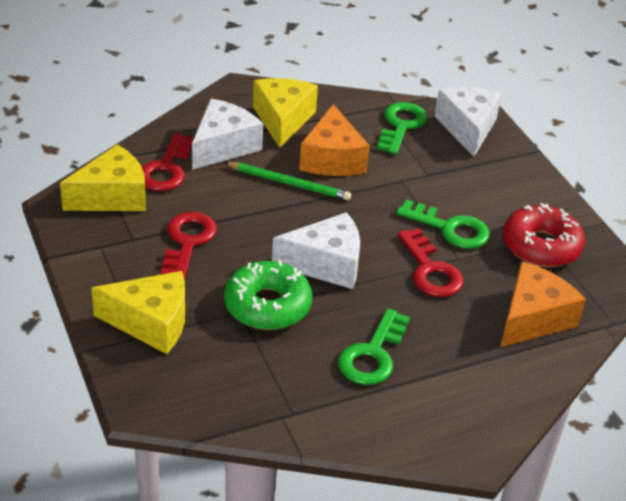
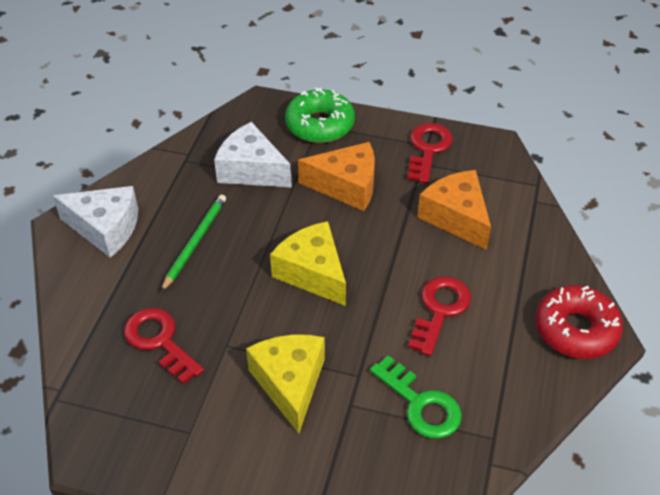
green key: [338,308,410,385] [377,102,428,154] [396,200,490,249] = 3 -> [370,355,462,439] = 1
white cheese: [192,98,263,170] [272,212,360,289] [434,87,502,157] = 3 -> [53,186,138,258] [214,122,292,188] = 2
yellow cheese: [60,144,146,211] [92,271,185,354] [253,78,318,148] = 3 -> [246,335,325,434] [270,221,346,306] = 2

